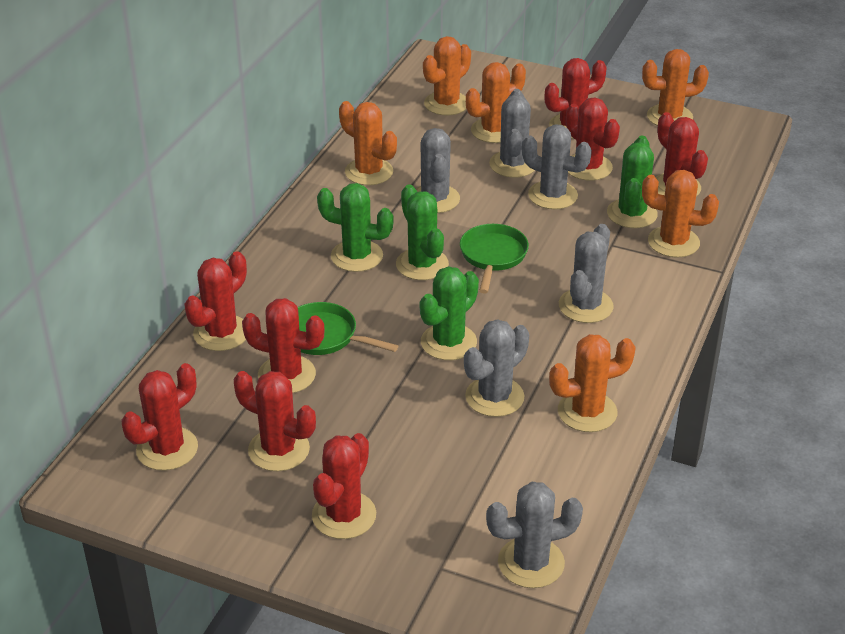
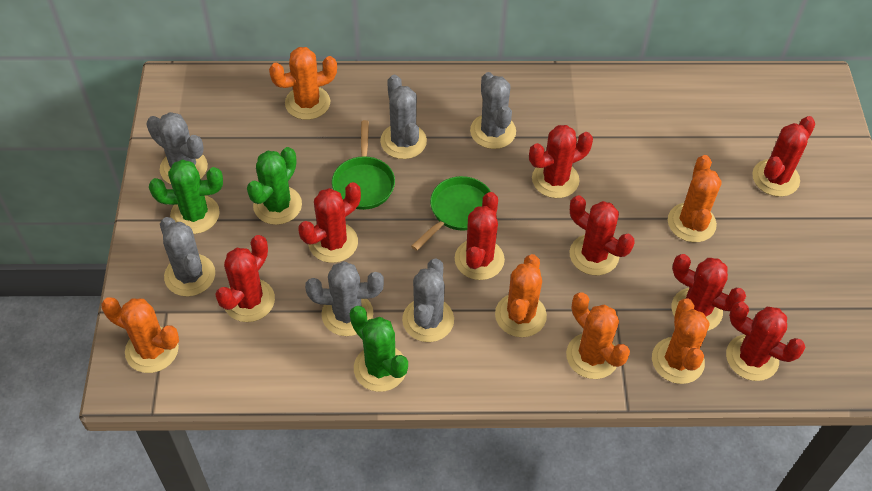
green cactus: [317,183,394,272] [396,184,449,280] [420,266,479,360] [607,136,658,228] = 4 -> [149,160,223,234] [247,147,302,225] [350,306,408,392] = 3

